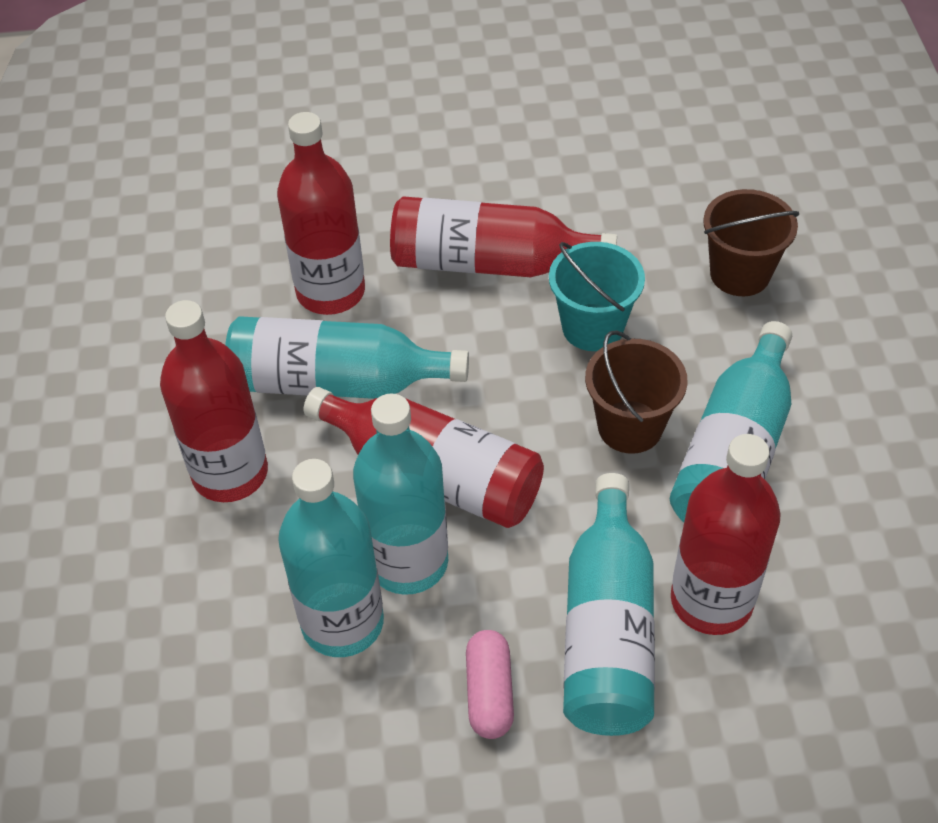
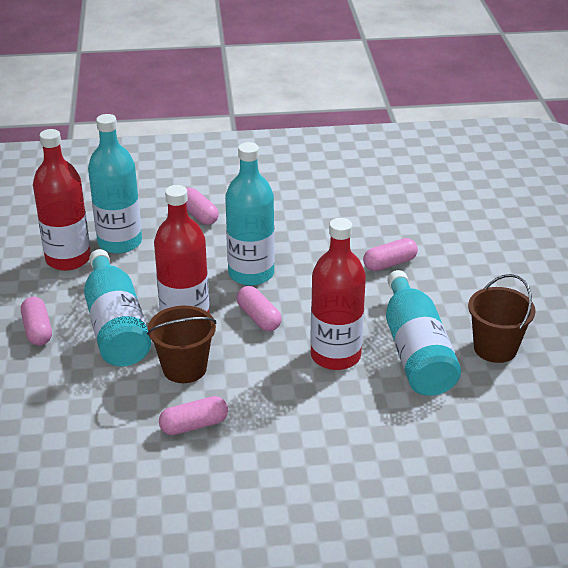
pink capsule: [466,630,514,739] = 1 -> [21,297,52,346] [159,396,228,435] [186,188,219,225] [237,286,282,331] [363,238,418,271] = 5
red bottle: [160,300,268,502] [277,112,365,315] [304,387,544,528] [390,196,617,277] [671,434,781,635] = 5 -> [33,129,91,271] [154,185,209,313] [310,218,366,370] = 3
turquoise bottle: [225,316,469,399] [278,459,384,657] [353,393,448,595] [563,473,655,736] [670,321,792,522] = 5 -> [84,249,151,367] [88,114,142,254] [225,142,275,286] [386,270,461,396] = 4
turquoise bucket: [549,242,645,351] = 1 -> none = 0

